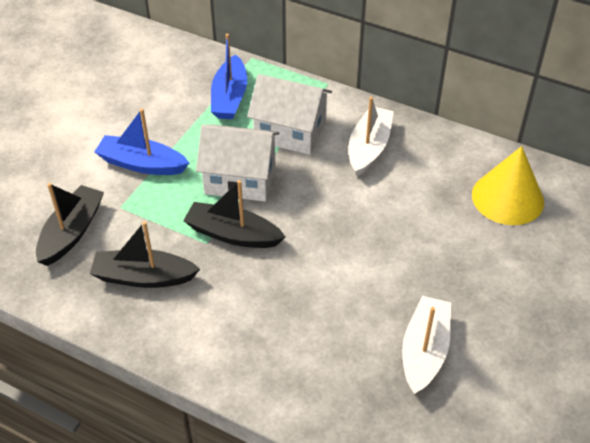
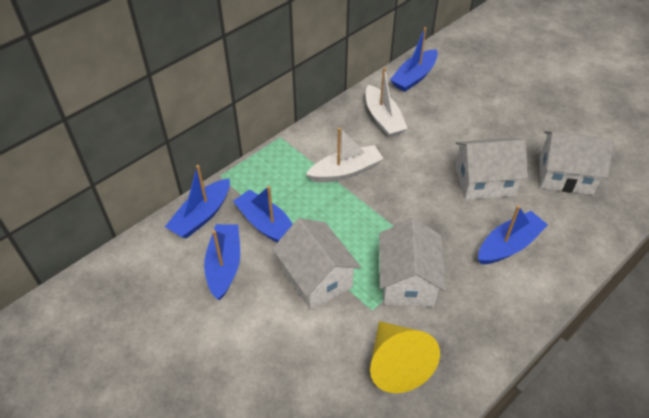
black boat: [36,183,104,266] [90,221,200,288] [183,180,285,248] = 3 -> none = 0
blue boat: [94,108,189,175] [211,34,247,119] = 2 -> [165,165,230,238] [204,224,240,300] [233,186,293,242] [390,27,438,92] [478,205,548,264] = 5
white house: [196,124,279,202] [247,74,332,155] = 2 -> [272,218,361,310] [379,218,446,307] [455,138,528,200] [539,131,614,195] = 4

